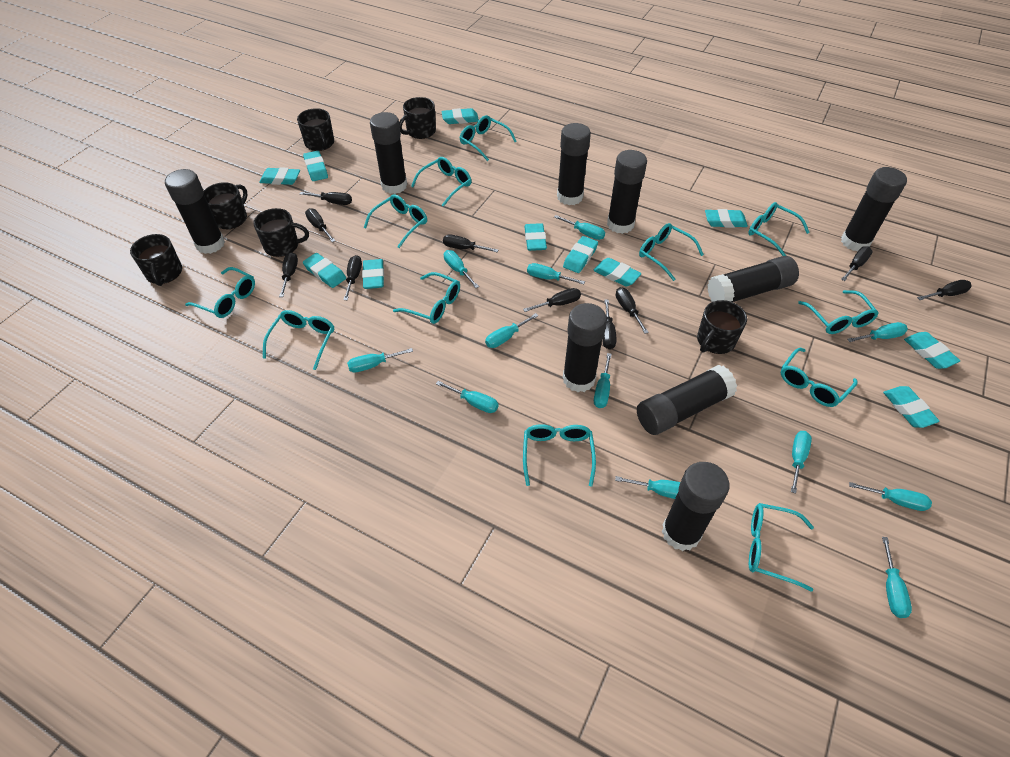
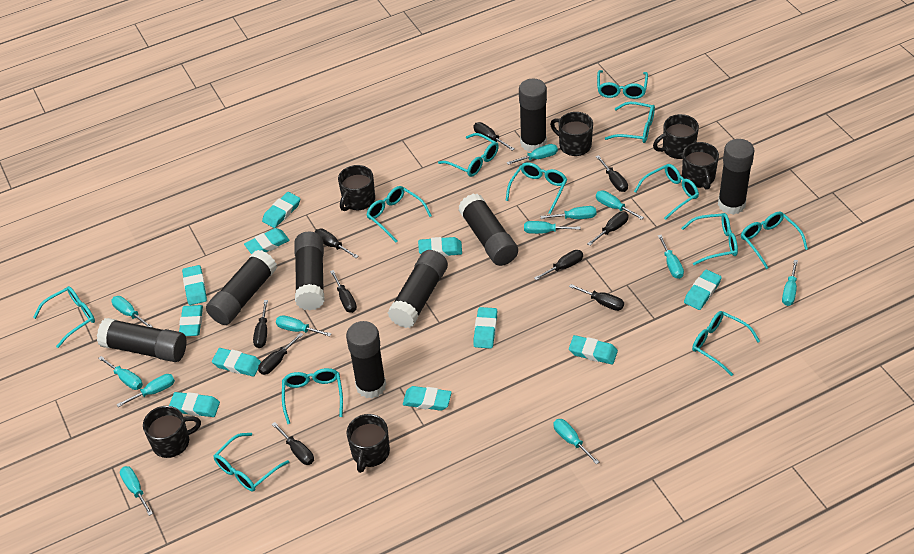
black glue stick: [165,169,225,254] [370,112,407,194] [557,123,591,205] [563,303,607,392] [607,150,647,234] [637,365,737,435] [662,462,729,551] [707,256,799,302] [841,167,907,251] = 9 -> [97,318,186,362] [206,250,277,325] [294,232,324,310] [346,321,386,398] [388,250,448,328] [458,194,518,266] [519,79,547,152] [718,139,754,215] = 8

